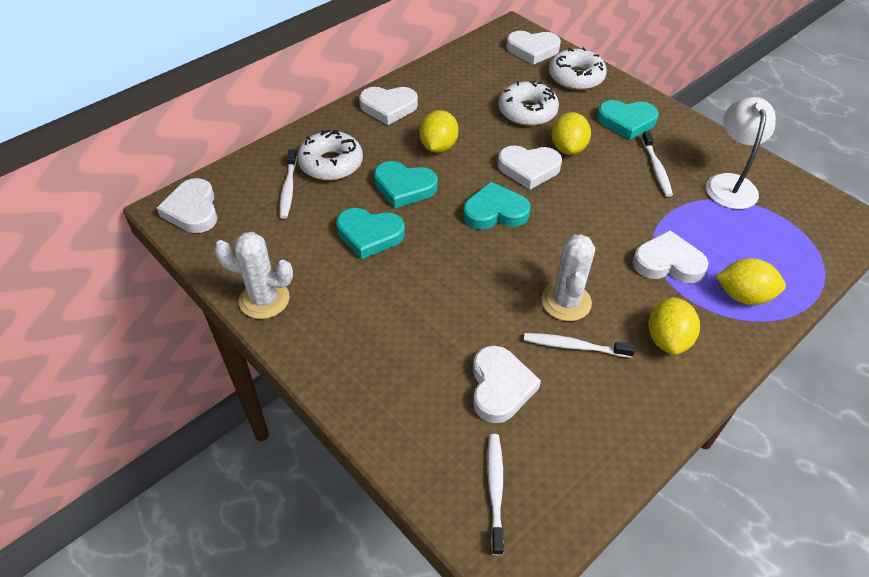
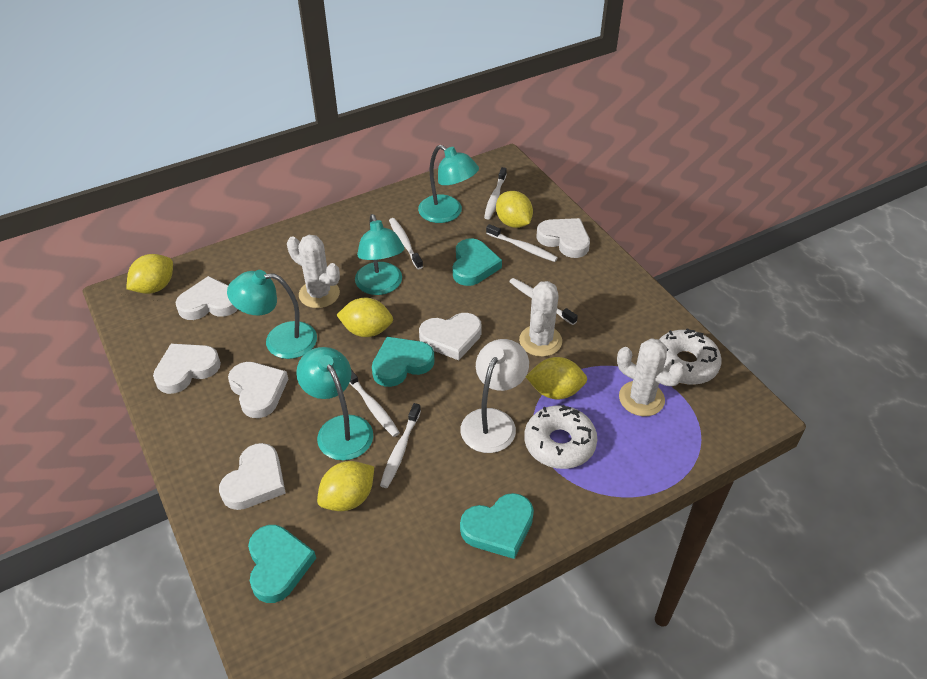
turquoise lamp: none = 0 -> [227,270,317,359] [296,347,373,461] [355,214,405,295] [418,145,479,223] = 4
white cactus: [214,232,293,319] [541,234,595,321] = 2 -> [287,235,340,308] [519,281,562,357] [617,338,685,416] = 3
white donut: [297,130,363,181] [498,81,559,126] [549,47,607,90] = 3 -> [524,405,597,469] [659,328,722,385] = 2
white toothbrush: [279,149,297,219] [487,434,504,555] [524,333,635,358] [642,131,673,197] = 4 -> [350,369,400,437] [380,403,421,488] [389,218,423,269] [484,167,507,220] [486,224,558,262] [509,278,578,325] = 6
yellow lemon: [420,110,459,153] [551,112,591,155] [648,297,700,355] [716,258,786,305] = 4 -> [126,254,173,294] [317,461,374,511] [337,298,393,337] [496,191,533,228] [526,357,587,399] = 5

